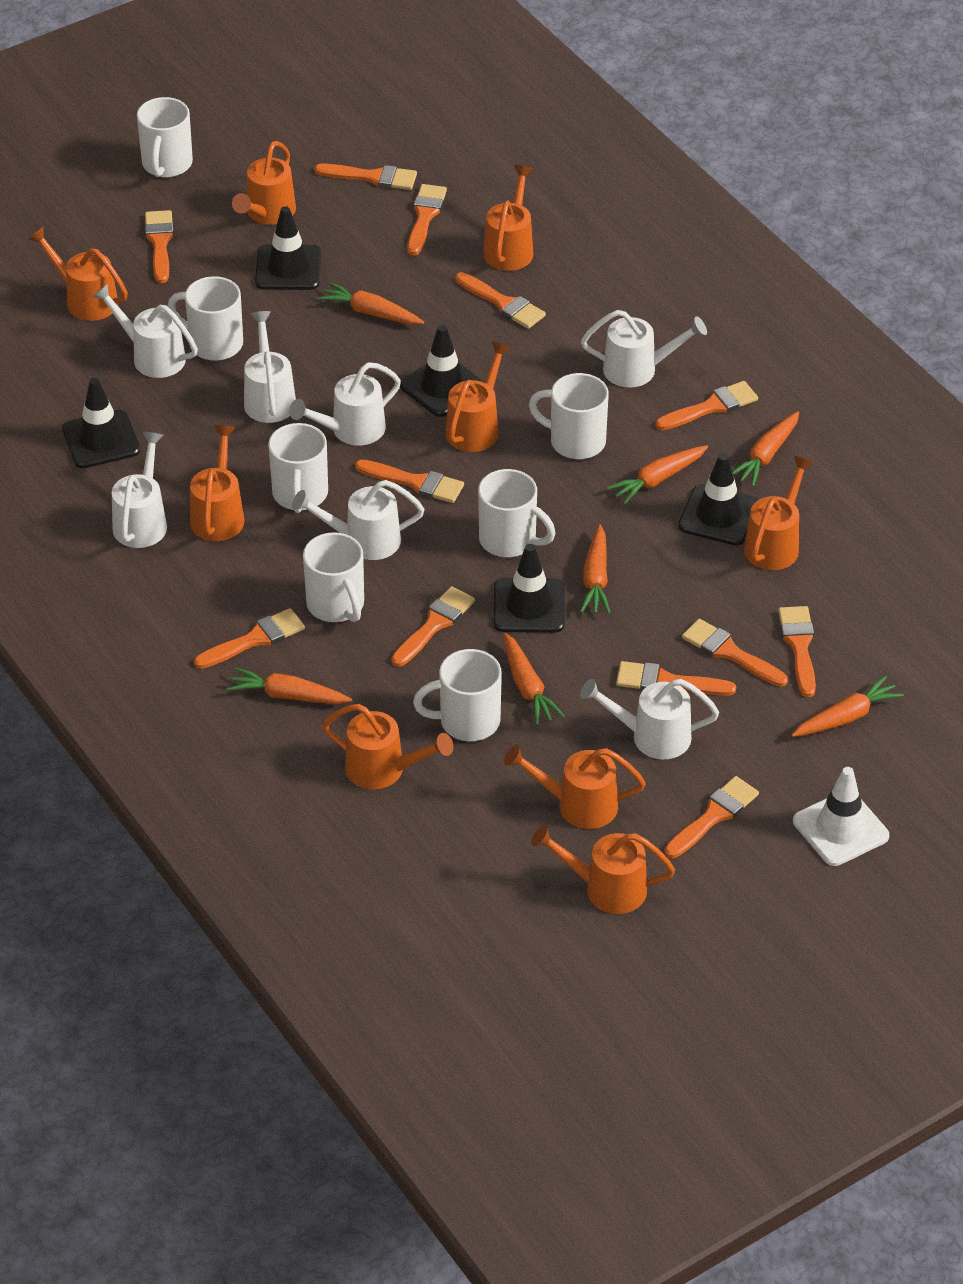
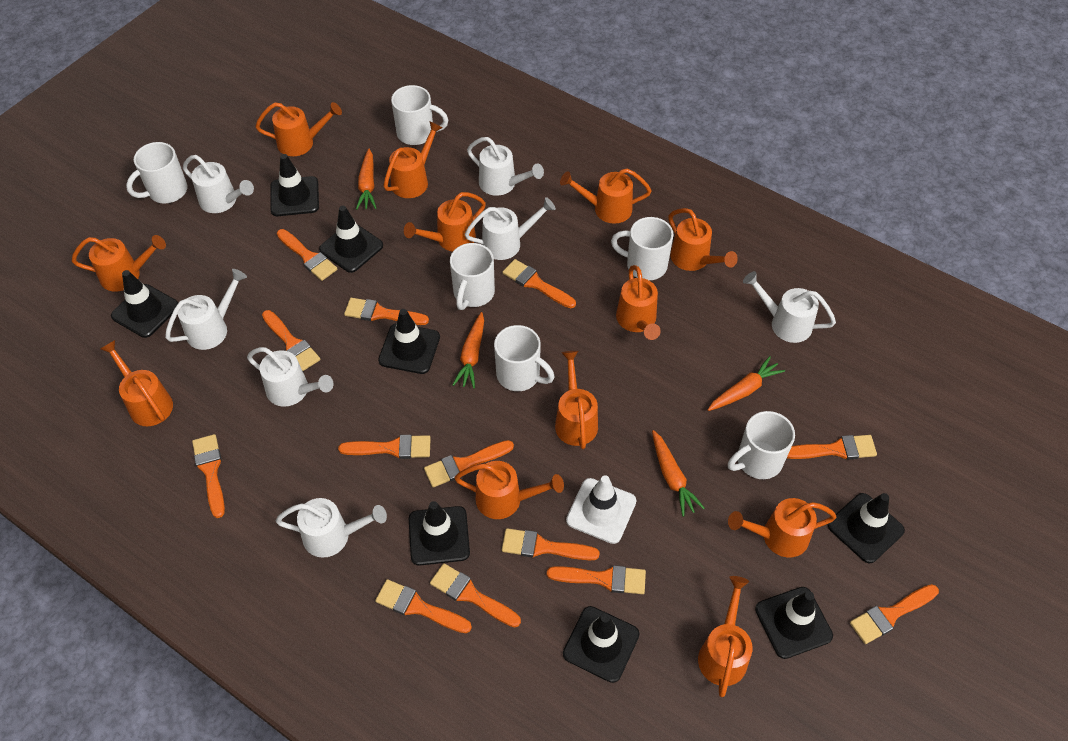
black traffic cone: [62,378,140,468] [255,206,322,290] [400,325,484,417] [494,544,565,633] [678,453,758,545] = 5 -> [111,270,178,338] [270,154,319,216] [319,206,383,273] [378,309,440,374] [409,501,470,566] [563,606,639,683] [755,587,833,659] [828,493,905,563] = 8
orange brush: [145,210,174,283] [194,608,305,669] [314,163,417,190] [355,460,464,503] [391,586,475,667] [407,184,447,256] [455,272,546,329] [616,661,736,696] [655,381,758,430] [664,776,759,858] [682,619,788,687] [778,606,816,697] = 12 -> [192,434,225,518] [262,310,320,371] [277,229,338,281] [338,435,431,459] [344,298,429,325] [375,579,472,633] [424,440,514,487] [430,563,521,627] [502,528,600,560] [503,259,576,308] [547,565,646,594] [787,435,877,460] [850,584,939,644] = 13
orange carrot: [227,668,352,704] [318,282,424,325] [504,633,565,725] [580,524,611,614] [607,445,708,505] [732,411,799,487] [791,676,904,737] = 7 -> [356,149,376,210] [453,312,484,388] [652,430,705,517] [708,356,785,411] = 4
orange watering can: [28,227,128,321] [190,425,244,541] [232,141,296,225] [322,704,453,789] [446,341,511,452] [483,165,533,271] [504,745,646,829] [531,825,675,914] [744,456,814,570] = 9 -> [72,235,166,292] [101,340,173,426] [255,102,342,156] [383,121,443,198] [404,192,486,251] [454,461,564,519] [555,351,598,449] [560,168,651,224] [616,265,661,340] [668,208,738,271] [698,576,752,697] [728,498,836,557] = 12
white mug: [137,97,193,177] [168,276,243,361] [268,423,328,513] [303,532,364,622] [413,649,502,741] [478,469,556,557] [529,373,609,459] = 7 -> [126,142,188,203] [391,85,448,145] [450,243,495,310] [494,325,555,391] [611,217,674,280] [728,411,795,479] = 6

